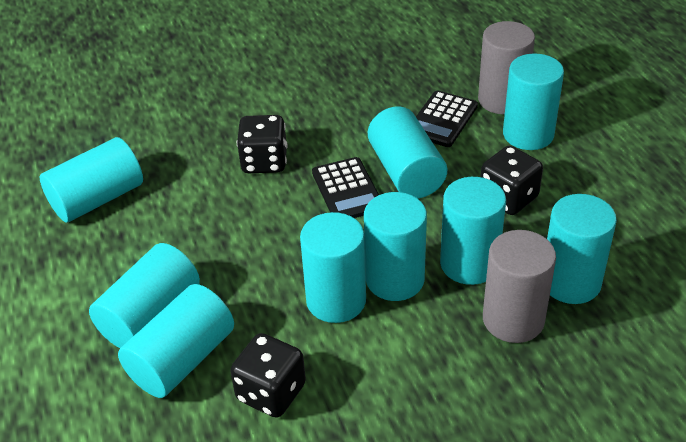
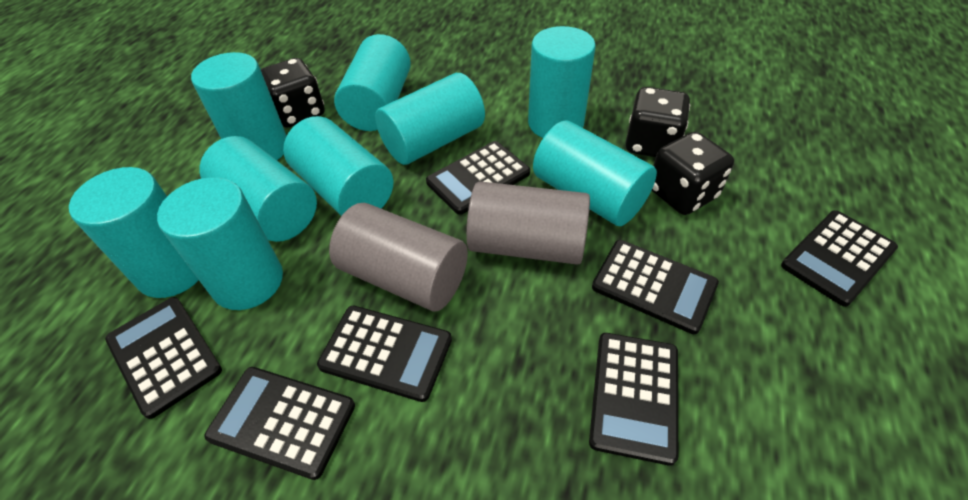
black calculator: [312,157,379,218] [416,90,478,147] = 2 -> [105,297,222,419] [204,367,355,480] [317,306,452,402] [426,141,530,215] [589,333,678,466] [592,240,719,334] [781,210,898,307] = 7

